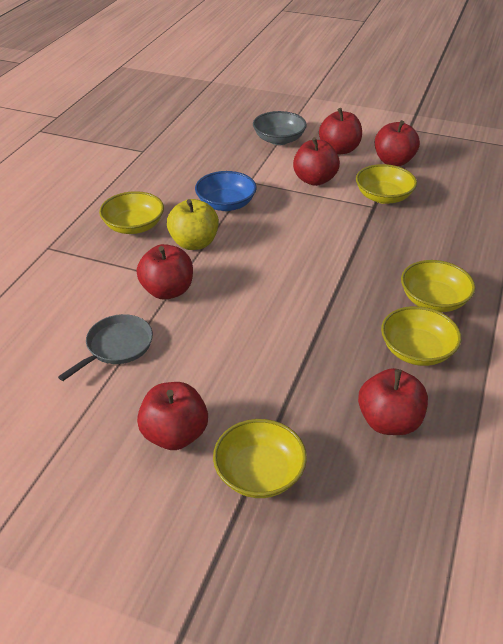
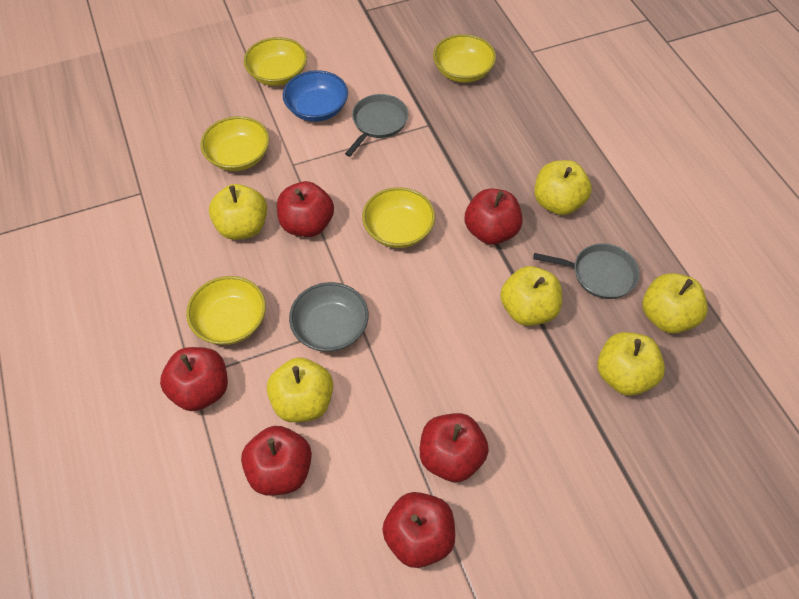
grey pan: [58,314,153,381] = 1 -> [345,94,408,157] [533,243,640,299] = 2
yellow apple: [167,199,219,250] = 1 -> [209,184,267,240] [267,357,333,422] [500,266,562,326] [534,160,592,215] [597,332,665,396] [643,273,708,334] = 6

